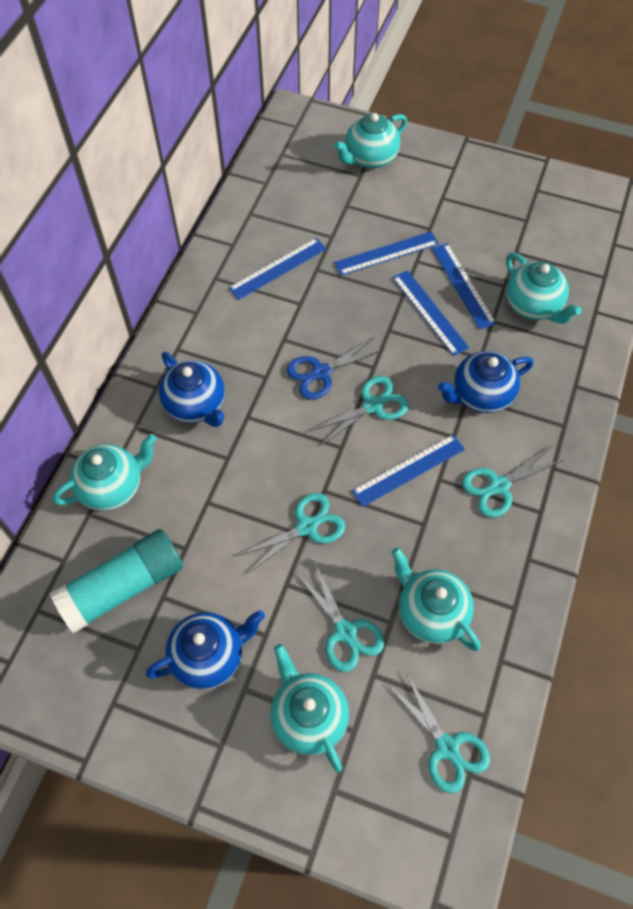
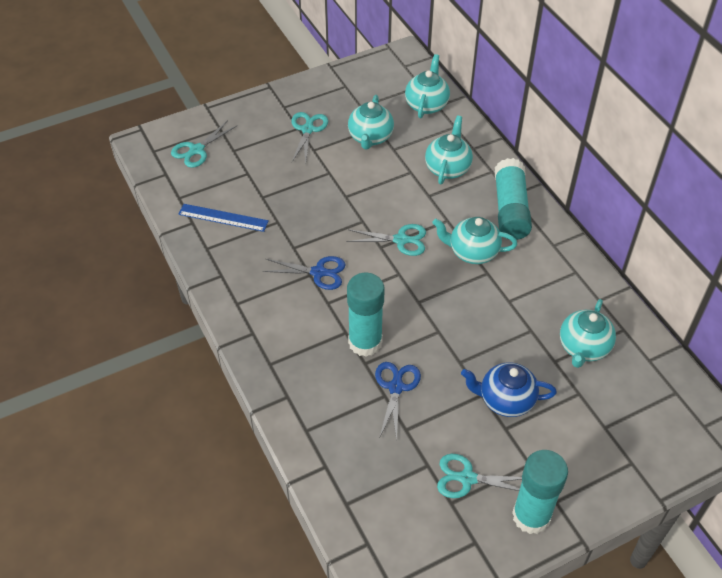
blue ruler: [229,238,327,300] [334,232,439,276] [352,435,465,507] [392,270,469,356] [432,243,496,329] = 5 -> [178,204,269,232] = 1
blue scissors: [287,337,385,400] = 1 -> [262,256,346,290] [375,362,421,440] = 2
blue teapot: [146,610,265,690] [159,352,225,427] [438,351,533,413] = 3 -> [461,363,557,417] = 1
turquoise glue stick: [50,529,183,633] = 1 -> [347,273,385,357] [495,158,532,240] [512,450,568,534] = 3
turquoise scissors: [237,493,345,573] [296,562,384,672] [309,376,409,446] [387,671,490,794] [462,446,564,518] = 5 -> [171,120,237,168] [291,112,328,163] [346,224,426,256] [437,454,522,498] = 4

